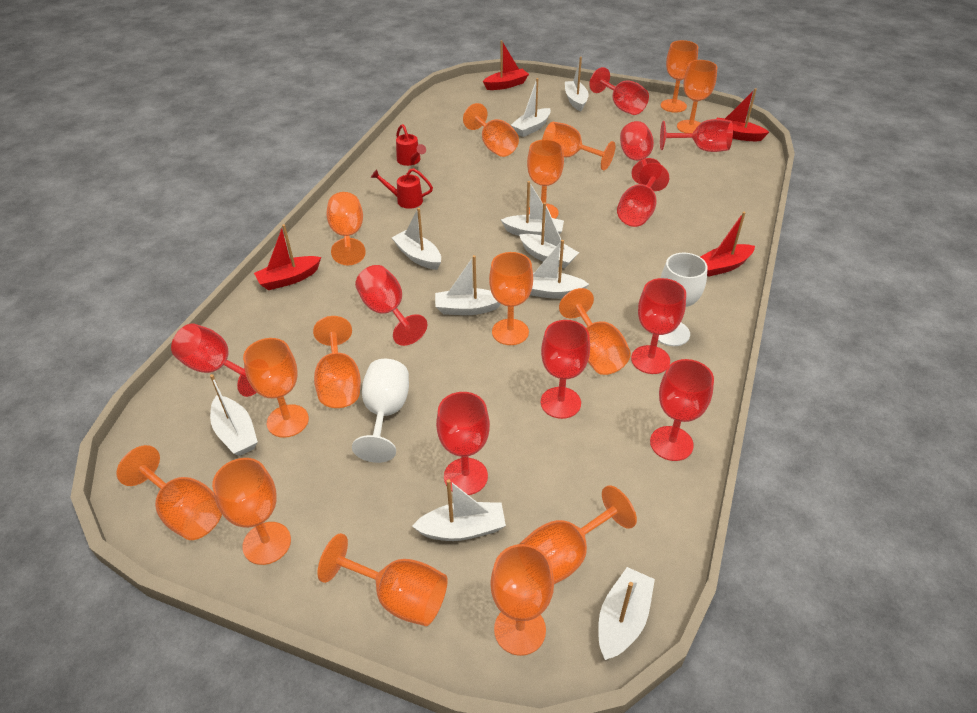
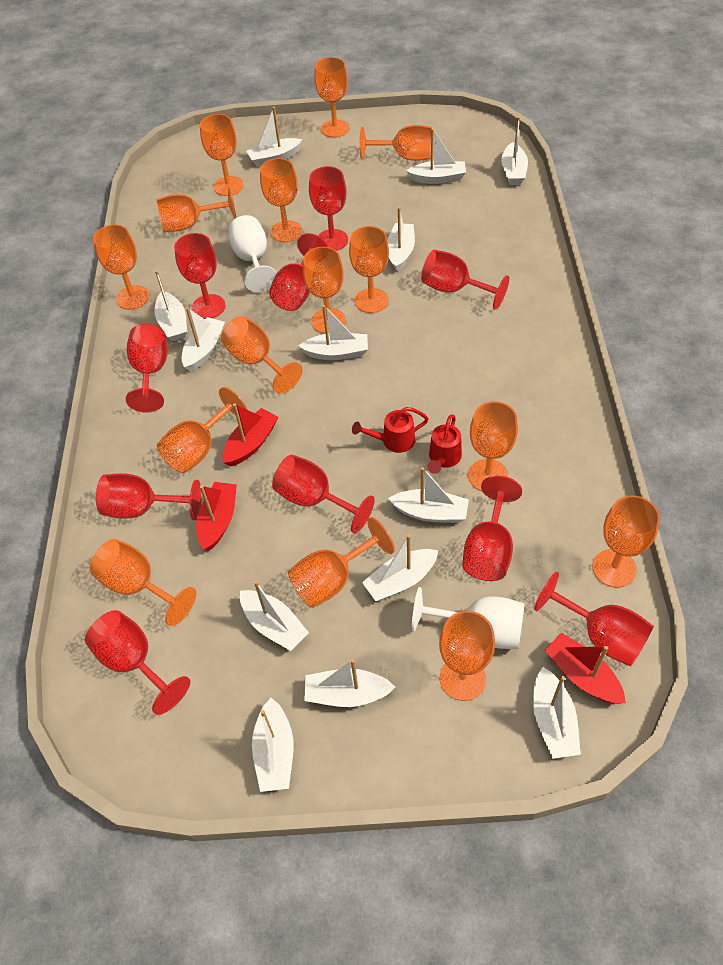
red boat: [254,224,321,290] [483,40,529,90] [701,212,755,277] [716,88,769,141] = 4 -> [196,482,237,551] [223,404,278,466] [545,633,626,703] = 3
white boat: [210,374,258,456] [392,208,441,270] [412,479,506,541] [435,255,501,315] [501,181,564,236] [511,78,551,137] [519,202,579,269] [530,240,589,299] [565,57,589,112] [598,567,655,660] = 10 -> [154,270,187,341] [182,307,225,372] [240,581,309,651] [246,106,302,167] [252,698,294,792] [298,305,368,360] [304,659,395,707] [362,534,438,601] [387,207,415,271] [388,467,469,523] [406,128,466,184] [501,116,528,185] [533,667,581,759] = 13

